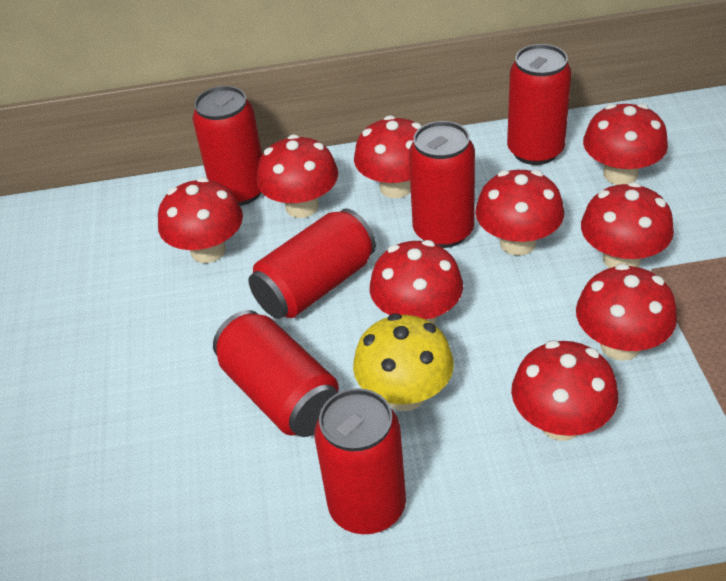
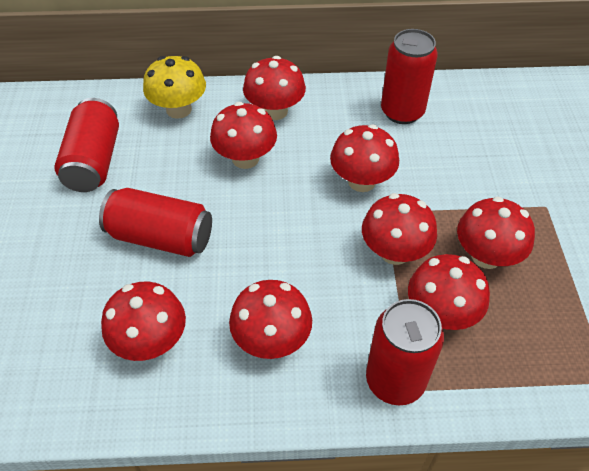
red can: [193,86,262,206] [213,310,339,437] [249,209,376,319] [314,388,406,534] [409,121,475,248] [507,44,571,165] = 6 -> [54,98,119,192] [99,188,212,257] [366,299,444,405] [381,29,438,124] = 4
red mushroom: [158,177,243,263] [257,134,338,218] [354,115,422,198] [370,240,463,324] [475,170,564,255] [511,340,618,441] [576,264,677,361] [581,182,674,268] [583,103,668,185] = 9 -> [101,282,186,361] [210,102,277,169] [229,280,312,359] [243,56,306,120] [330,124,399,192] [362,193,437,265] [408,254,490,330] [457,196,535,269] = 8

